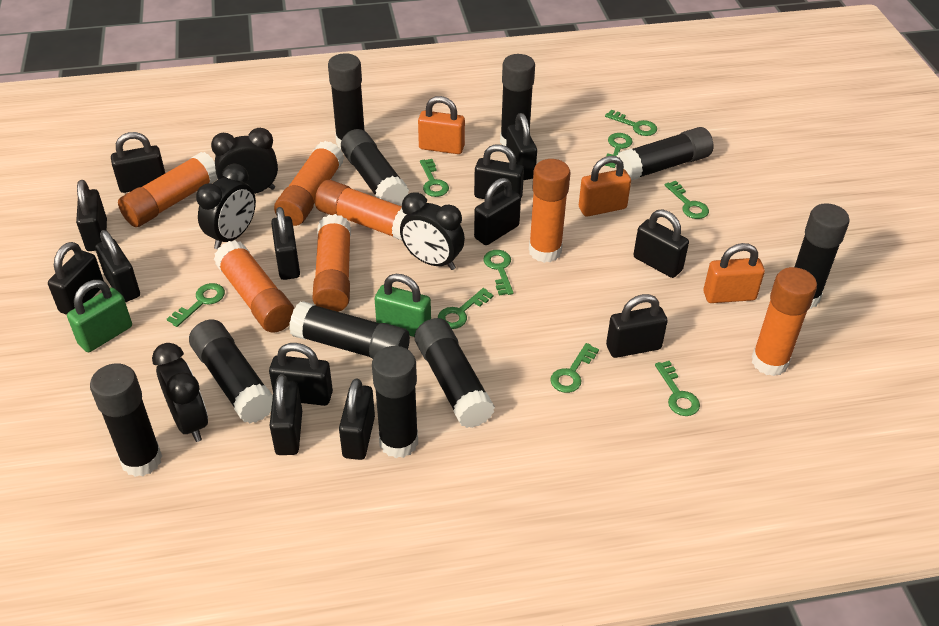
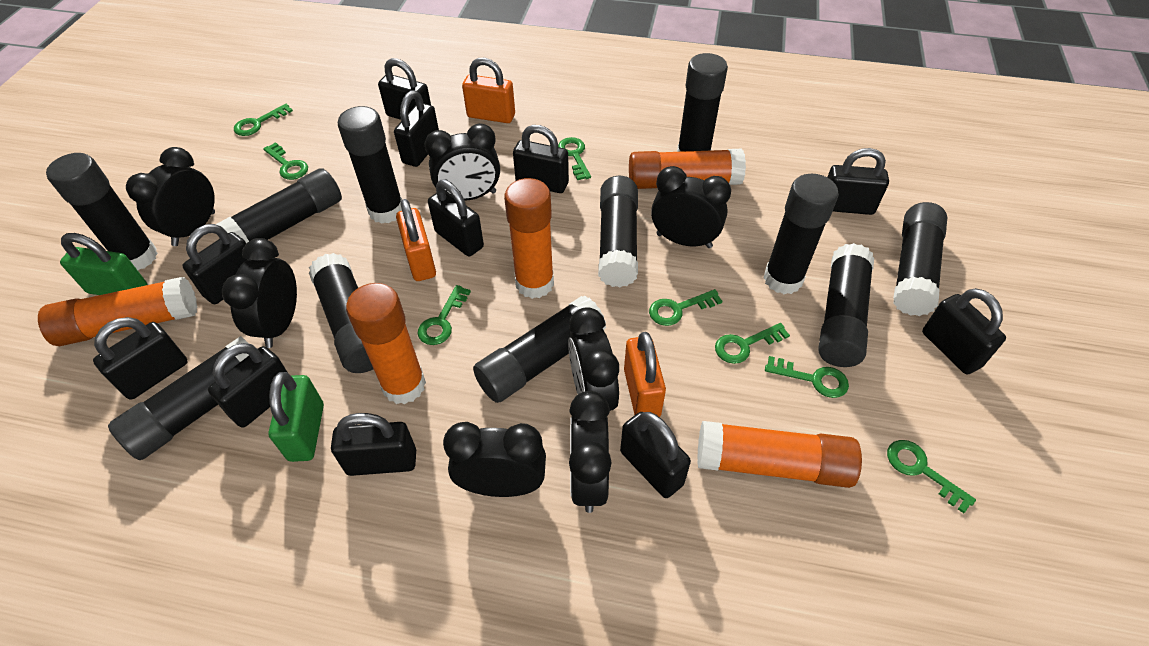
black clock: [152,343,208,442] [196,164,256,249] [211,128,278,194] [400,192,465,270] = 4 -> [126,147,215,246] [222,238,297,348] [425,123,500,201] [443,422,546,497] [568,307,619,411] [569,391,612,513] [651,166,731,248] = 7
black glue stick: [90,364,162,477] [189,319,273,424] [289,301,410,359] [328,53,365,148] [341,129,409,206] [372,346,418,458] [415,318,495,428] [500,54,535,146] [616,127,713,181] [795,203,850,309] = 10 -> [46,153,158,270] [108,336,249,460] [216,168,342,243] [309,253,373,373] [338,106,402,224] [473,296,606,403] [598,176,638,287] [677,53,728,152] [763,174,839,294] [818,243,874,367] [893,202,947,316] = 11
black padlock: [48,242,104,315] [76,180,107,251] [95,230,140,302] [111,132,165,193] [269,343,333,406] [269,374,302,455] [271,207,300,280] [339,378,375,460] [474,145,524,199] [474,178,521,245] [506,113,537,180] [606,294,668,358] [634,209,689,278] = 13 -> [93,317,188,400] [182,224,248,304] [208,343,288,428] [331,413,416,476] [378,58,431,120] [394,91,439,167] [428,180,484,256] [513,125,569,193] [620,412,691,498] [827,148,889,215] [922,288,1006,375] = 11
green key: [167,283,225,327] [420,159,449,197] [438,288,494,329] [483,250,513,295] [550,343,599,393] [604,133,633,168] [605,110,657,136] [655,361,700,416] [665,181,709,219] = 9 -> [234,104,293,136] [263,142,308,180] [418,285,471,345] [558,137,591,180] [649,289,722,326] [715,323,790,364] [765,356,849,398] [887,440,976,513] = 8
orange glue stick: [118,152,218,227] [214,240,295,333] [274,141,344,226] [312,214,351,312] [315,180,406,240] [529,159,570,263] [752,267,817,376] = 7 -> [38,277,197,346] [346,283,426,404] [504,178,554,299] [629,149,746,189] [697,421,862,488] = 5

